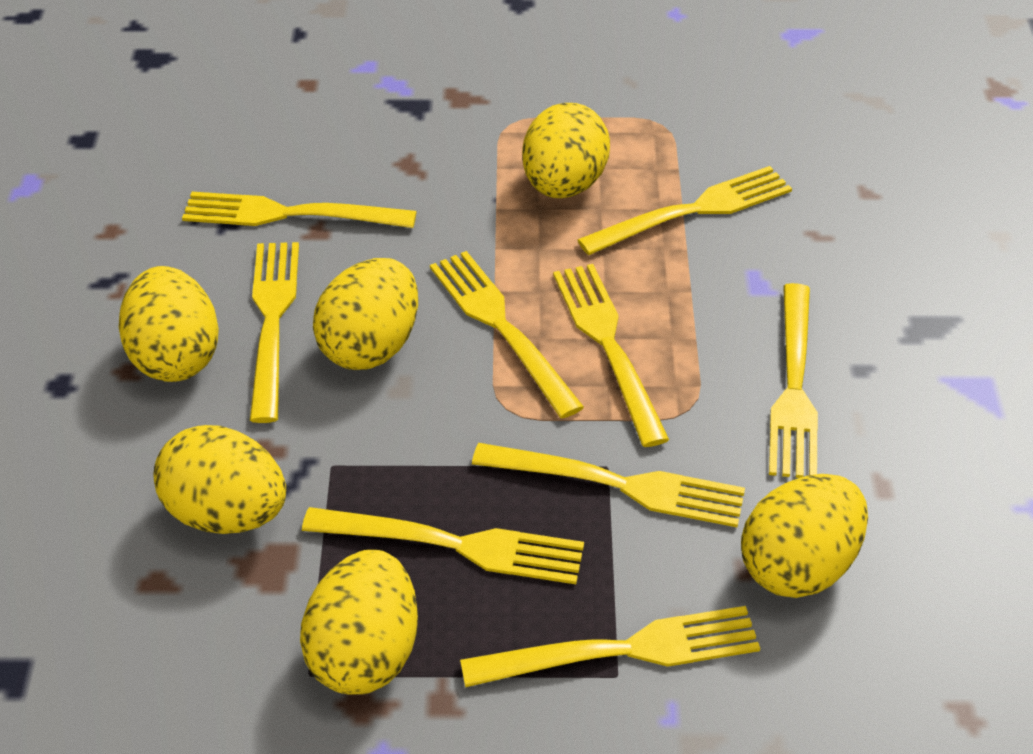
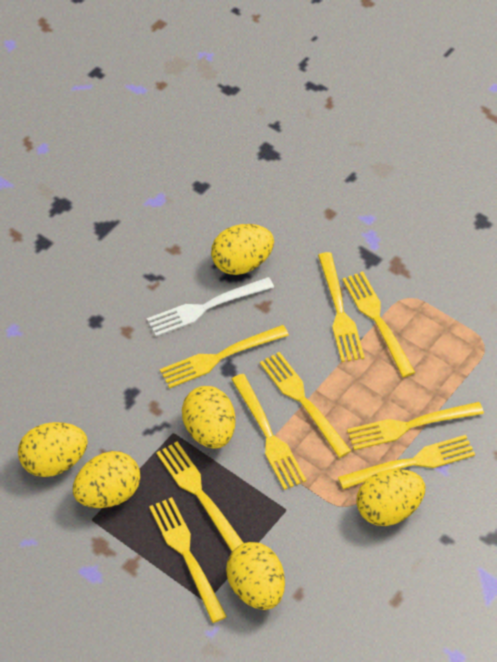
white fork: none = 0 -> [147,277,274,337] = 1

